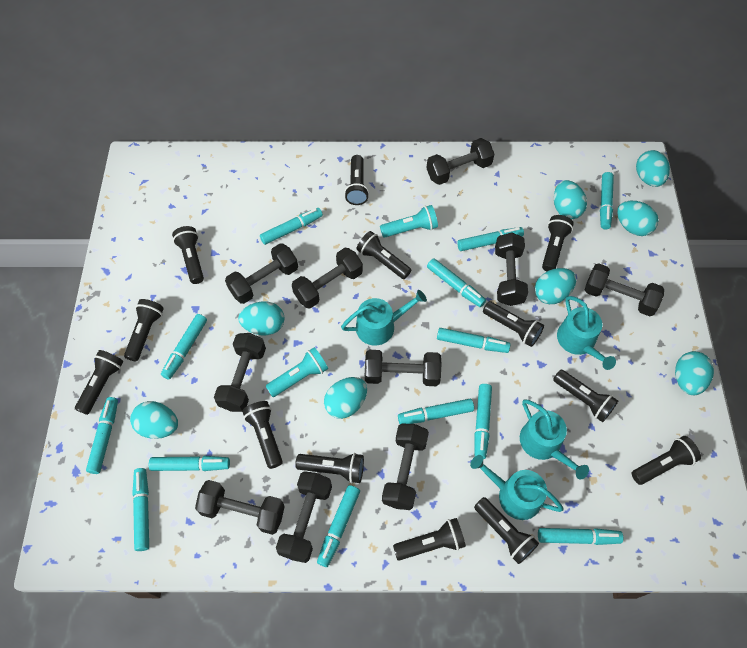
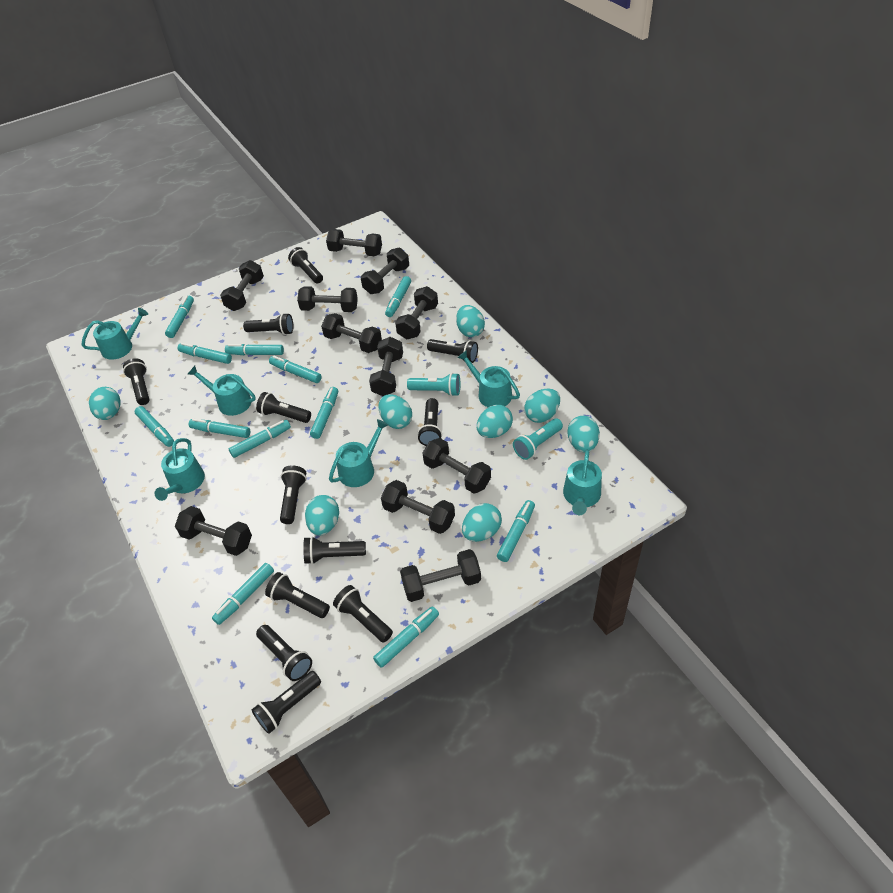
black dumbbell: [195,480,285,535] [214,333,266,412] [225,243,298,304] [276,471,332,563] [292,248,363,308] [365,350,441,386] [382,424,429,510] [427,138,494,185] [495,232,528,306] [585,263,664,316] = 10 -> [175,506,252,556] [220,260,264,311] [297,286,358,312] [321,313,382,353] [326,229,382,256] [361,248,409,294] [369,337,403,396] [381,480,455,534] [395,286,438,339] [400,549,481,602] [423,438,491,493] = 11
black flashlight: [75,350,123,415] [124,299,164,361] [172,226,204,284] [242,401,283,469] [295,453,364,483] [344,155,369,205] [356,231,411,279] [393,518,466,561] [474,497,539,564] [483,301,544,347] [542,215,574,271] [553,370,618,422] [632,436,701,485] = 13 -> [123,358,149,405] [243,313,293,335] [252,671,321,734] [256,392,311,423] [256,625,312,681] [265,572,330,618] [280,465,307,524] [288,247,323,283] [303,536,366,564] [333,585,393,643] [417,398,442,446] [427,339,478,363] = 12
turquoise marker: [86,397,118,474] [132,468,149,551] [149,456,230,471] [161,314,207,379] [260,208,323,245] [317,485,360,567] [398,399,474,424] [427,258,486,307] [437,328,510,353] [457,227,524,251] [475,384,492,459] [538,528,623,545] [600,172,614,229] = 13 -> [135,406,174,447] [165,296,194,338] [178,343,232,364] [189,418,250,438] [212,563,274,625] [225,344,284,355] [229,420,291,458] [269,356,322,383] [310,387,338,439] [373,606,439,668] [385,276,411,317] [497,500,535,562] = 12
turquoise watering can: [341,290,427,346] [470,455,564,520] [520,399,589,479] [557,296,616,370] = 4 -> [82,308,148,360] [155,438,205,501] [187,366,256,416] [329,419,388,487] [457,350,520,407] [563,450,602,515] = 6

